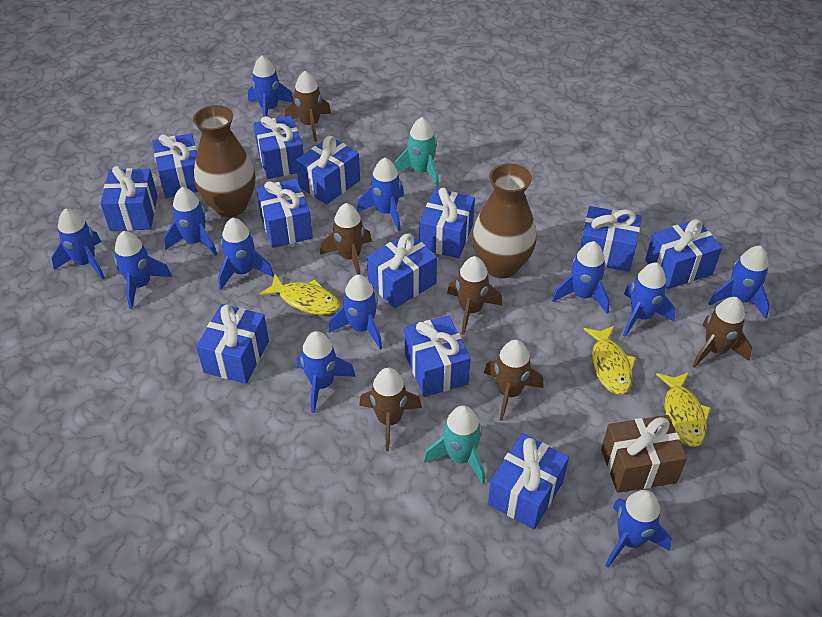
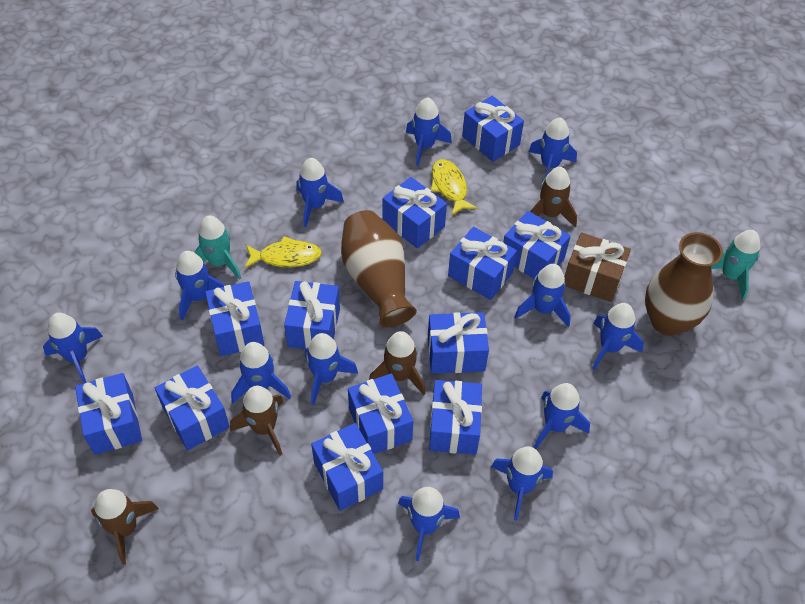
brown rocket: [285,71,331,142] [320,203,372,275] [359,368,422,451] [447,256,503,335] [484,340,544,421] [692,297,752,368] = 6 -> [91,489,159,565] [230,386,283,455] [369,331,426,395] [530,167,577,227] = 4
yellow fish: [259,274,340,315] [583,325,636,395] [656,372,711,447] = 3 -> [245,236,322,268] [431,159,478,216] = 2

